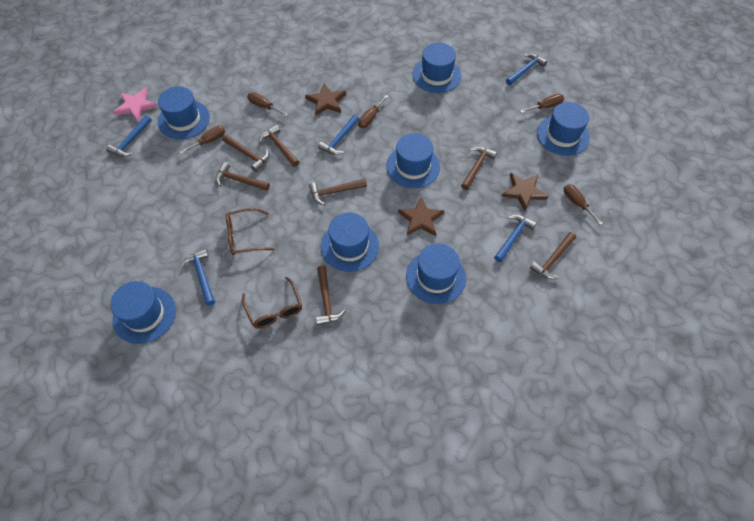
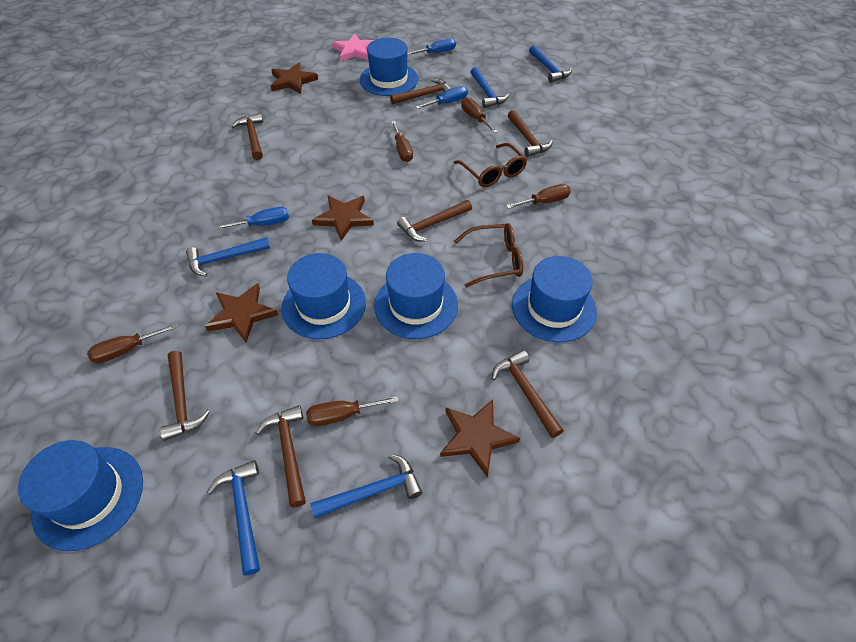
blue hat: [110,281,176,344] [158,86,210,139] [321,212,379,272] [386,133,440,188] [406,243,466,304] [412,43,461,93] [537,102,590,156] = 7 -> [18,440,143,551] [281,253,366,339] [360,38,418,96] [374,253,458,339] [512,256,597,343] = 5
blue screwdriver: none = 0 -> [216,207,289,230] [407,38,456,55] [416,86,468,109] = 3
brown star: [305,83,346,116] [398,197,444,236] [501,173,548,211] = 3 -> [205,283,278,342] [271,63,318,94] [312,196,374,241] [440,399,520,477] = 4

